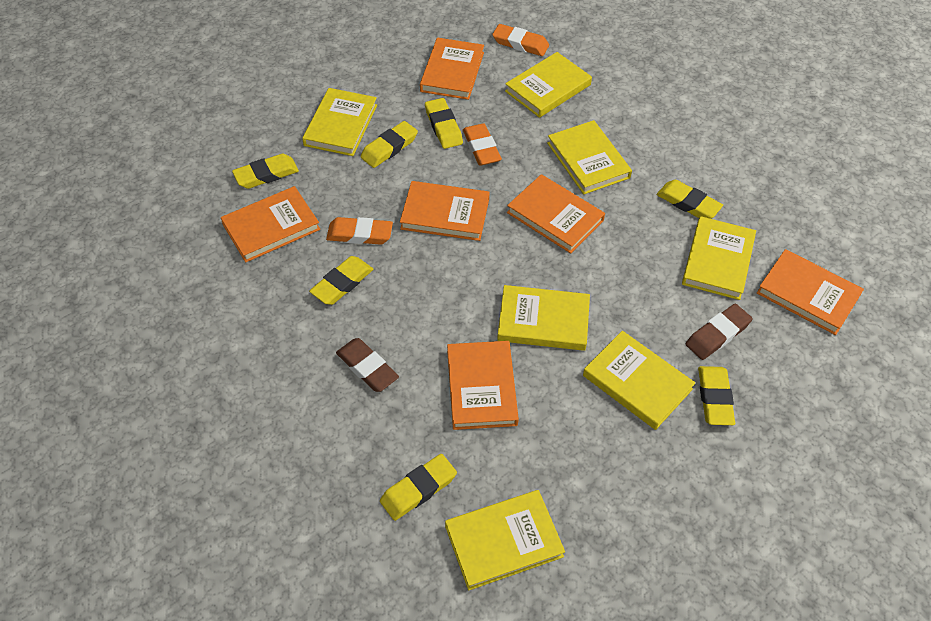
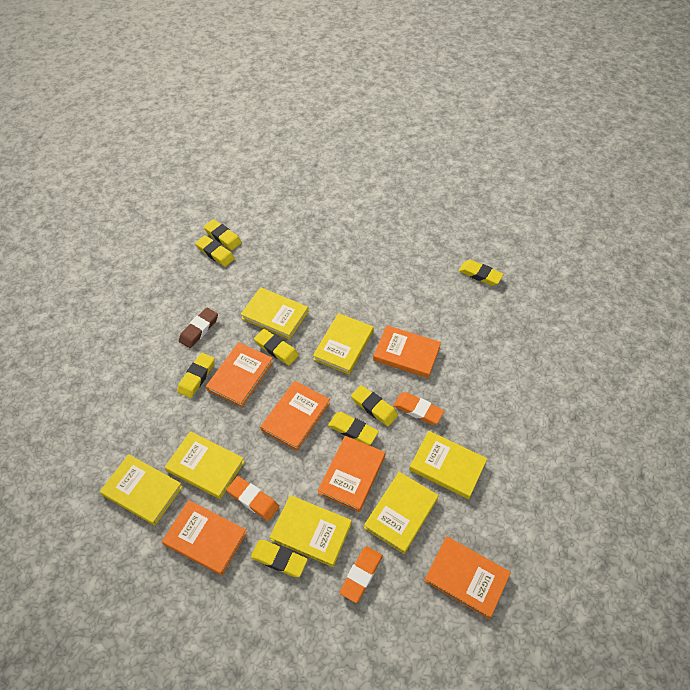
brown eraser: [336,338,399,392] [686,304,752,360] = 2 -> [179,308,218,348] = 1
yellow eraser: [232,154,299,189] [309,256,373,305] [360,121,418,168] [380,454,457,521] [425,98,463,149] [657,180,723,219] [698,366,735,425] = 7 -> [177,353,215,398] [195,235,235,267] [203,219,242,250] [251,540,308,577] [254,329,299,365] [328,412,379,445] [351,385,398,426] [459,260,504,286] = 8

